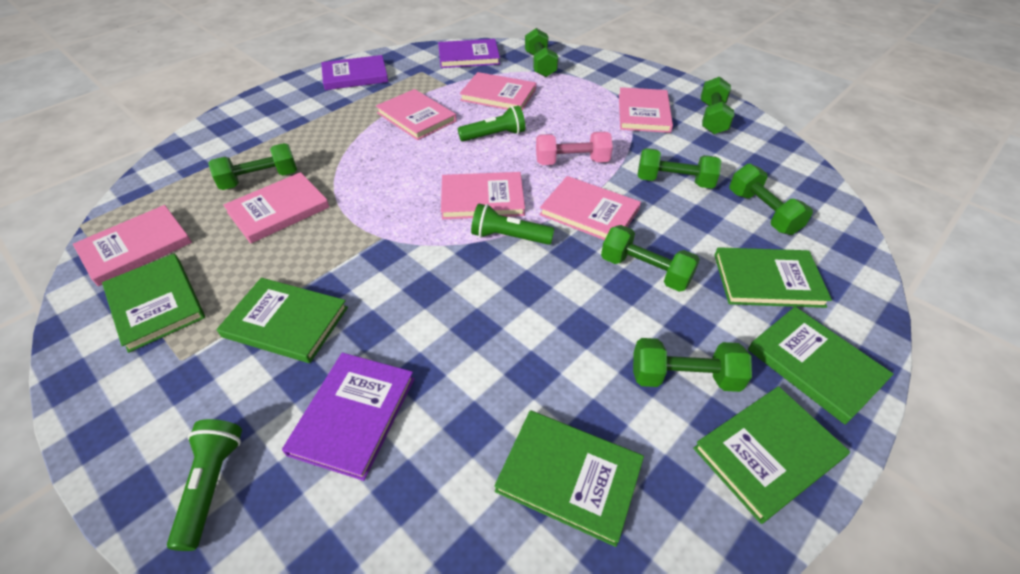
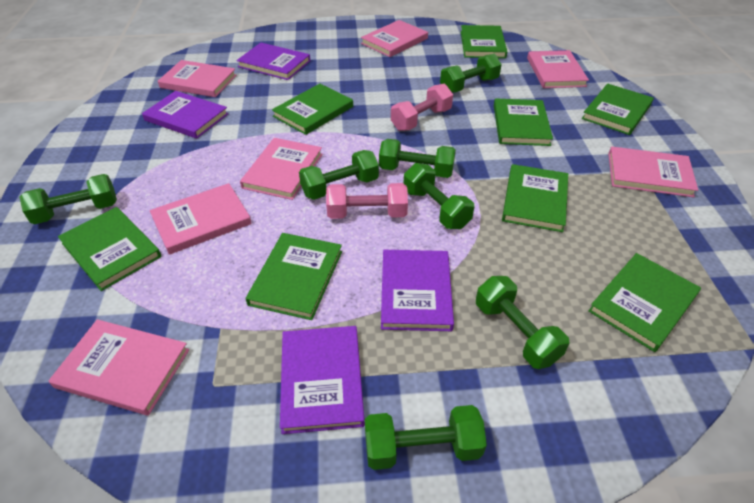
green book: [102,254,205,353] [216,278,348,363] [494,410,644,547] [693,386,850,524] [714,247,832,308] [748,307,893,425] = 6 -> [58,207,161,291] [246,233,342,320] [272,84,353,135] [461,25,507,58] [494,99,553,146] [502,164,568,232] [582,84,654,135] [588,253,701,352] = 8
green flashlight: [167,419,242,551] [458,105,525,141] [471,203,555,245] = 3 -> none = 0
pink dumbbell: [536,132,613,165] = 1 -> [326,183,408,219] [391,84,453,131] = 2
purple book: [282,353,415,481] [321,55,388,90] [438,39,500,68] = 3 -> [142,91,228,139] [236,43,310,80] [280,326,365,434] [381,250,454,331] = 4

